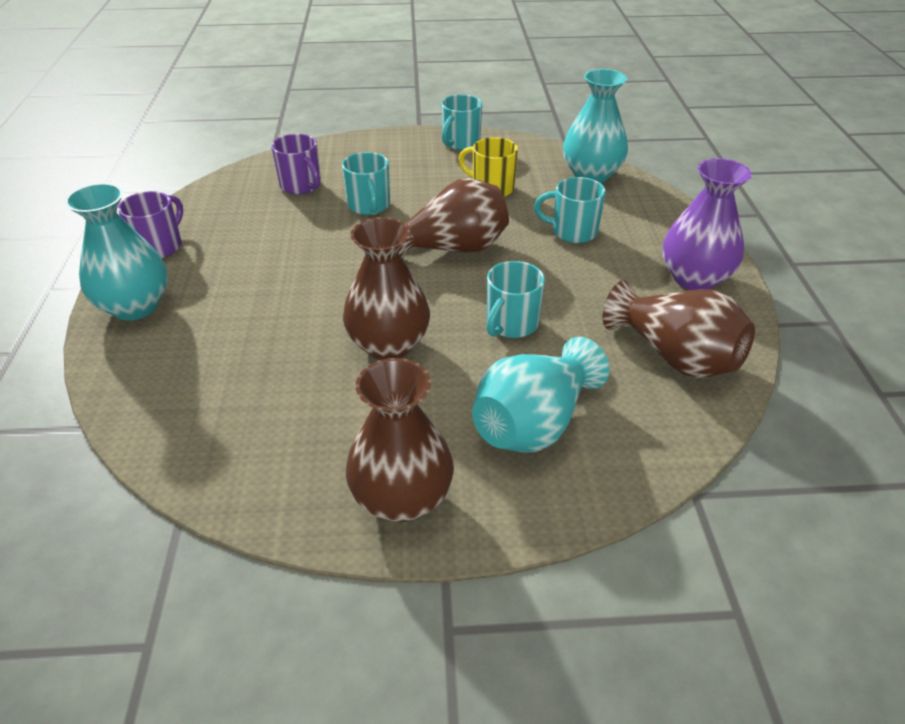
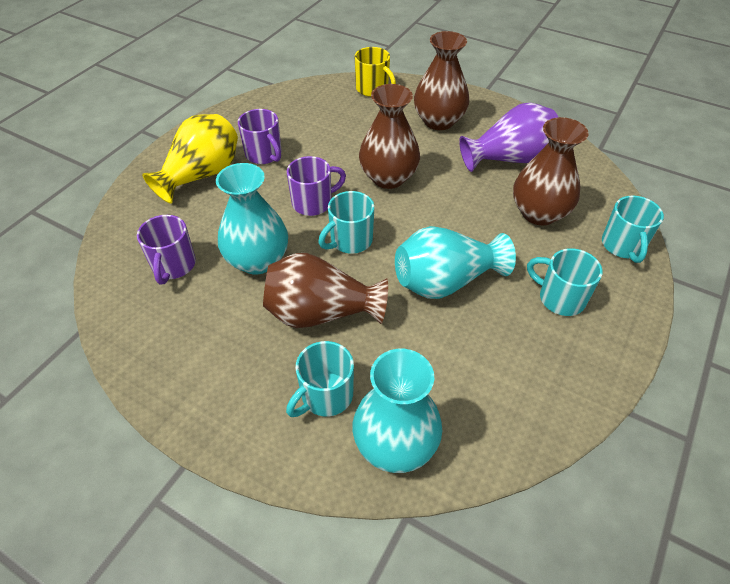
purple mug: [118,191,183,258] [271,134,321,194] = 2 -> [137,215,196,284] [238,109,282,164] [287,156,346,216] = 3
yellow vase: none = 0 -> [142,114,238,204] = 1

